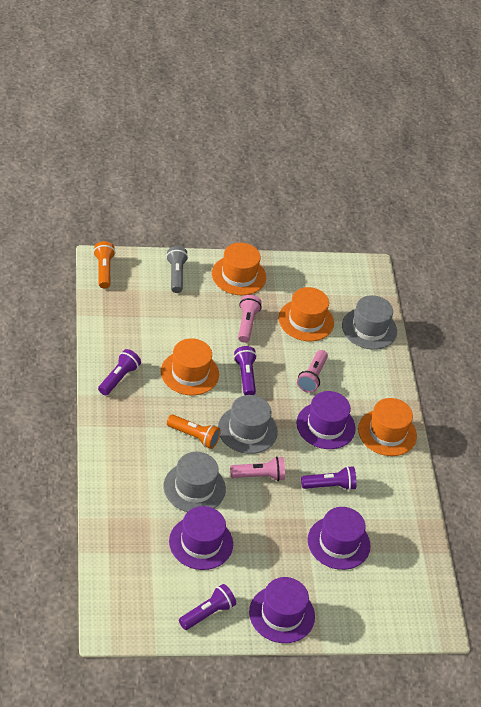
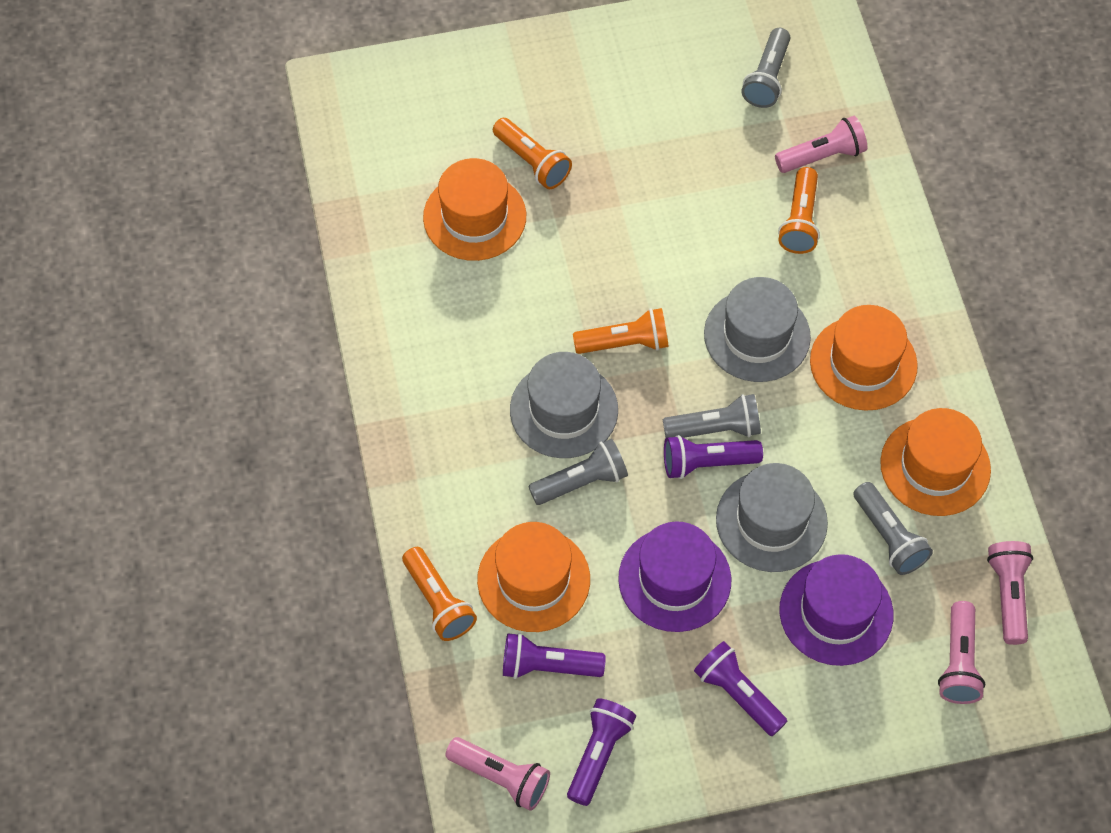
grey flashlight: [166,246,188,293] = 1 -> [528,439,628,505] [663,394,761,438] [742,28,790,108] [853,482,933,575] = 4
orange flashlight: [93,241,115,289] [167,414,221,449] = 2 -> [402,547,477,641] [493,118,572,189] [573,308,669,354] [778,167,820,254] = 4
pink flashlight: [230,456,285,481] [238,295,262,343] [297,350,328,393] = 3 -> [446,737,550,811] [775,116,867,173] [938,601,985,704] [987,541,1033,645] = 4
purple hat: [169,506,233,570] [249,577,315,643] [296,391,356,449] [308,507,371,570] = 4 -> [618,521,731,632] [779,554,893,666] = 2

